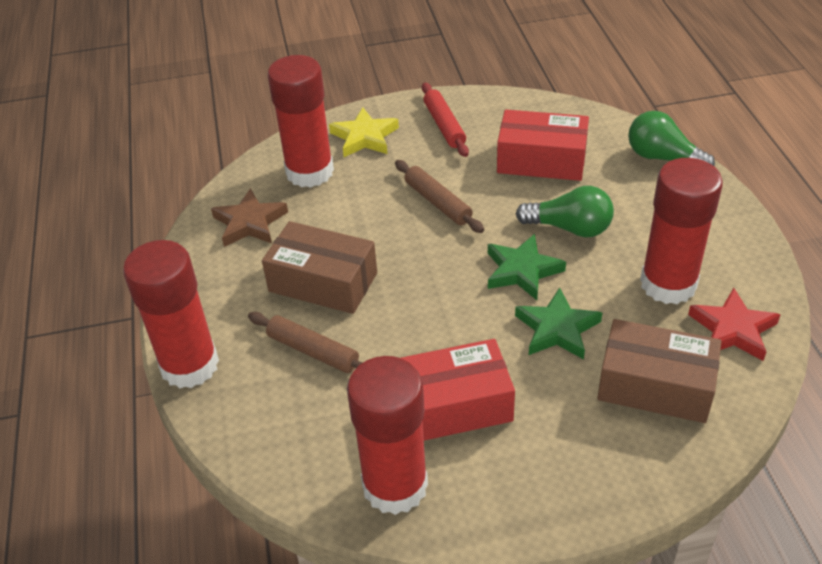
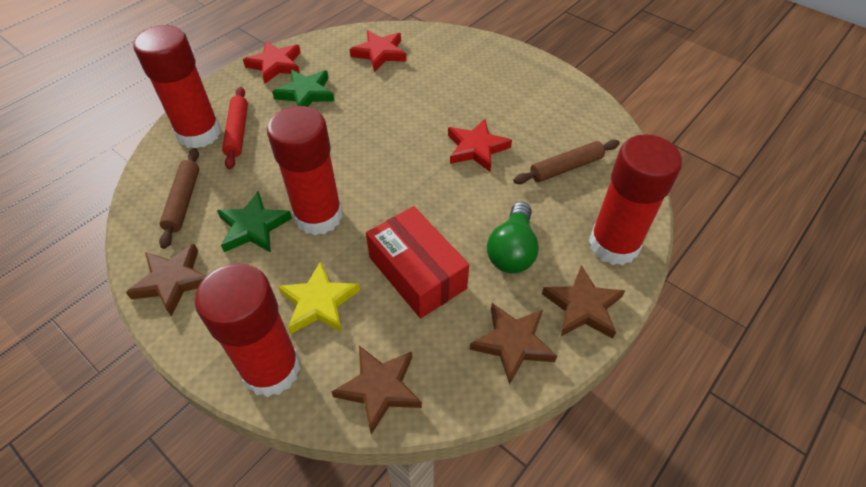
brown box: [262,221,377,314] [597,319,722,423] = 2 -> none = 0
brown star: [211,188,288,247] = 1 -> [126,244,206,316] [331,346,422,435] [470,303,557,385] [542,265,625,339] = 4
green light bulb: [516,186,614,238] [628,111,715,166] = 2 -> [487,202,539,273] = 1
red box: [401,339,515,441] [497,110,589,181] = 2 -> [366,206,469,318] = 1
red star: [688,288,780,361] = 1 -> [243,41,301,84] [350,30,406,72] [448,119,512,172] = 3

